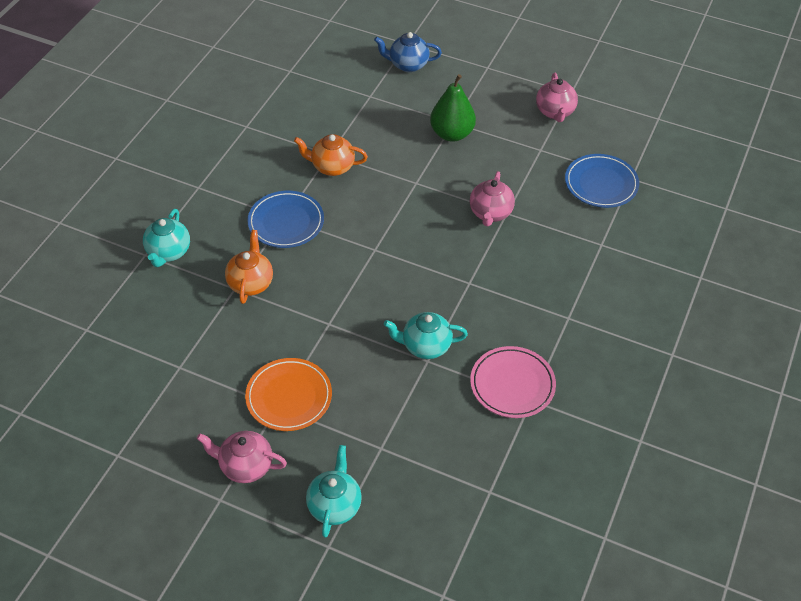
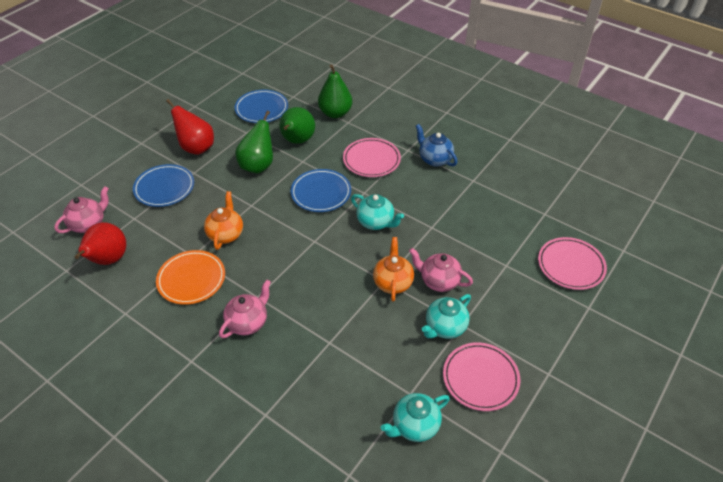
blue plate: [247,191,324,248] [565,154,639,208] = 2 -> [133,164,194,207] [234,90,288,123] [291,169,351,212] = 3
green pear: [430,74,476,142] = 1 -> [235,111,273,173] [279,107,315,144] [318,64,352,118] = 3
pink plate: [470,346,556,418] = 1 -> [343,138,401,177] [443,342,520,411] [538,237,607,290] = 3
red pear: none = 0 -> [74,222,126,265] [166,99,214,155] = 2

